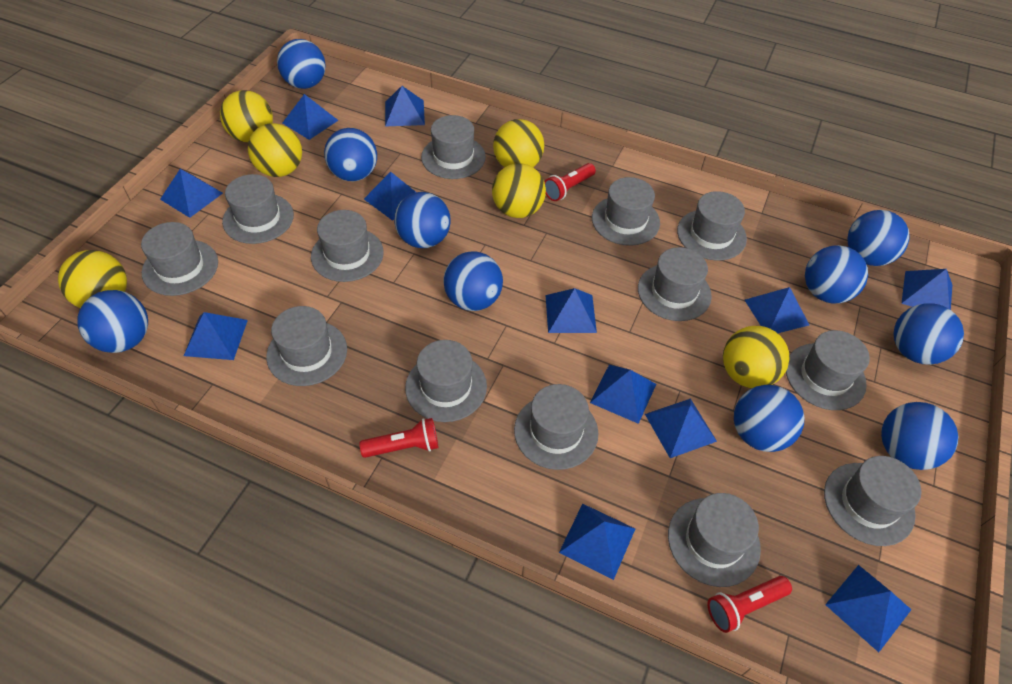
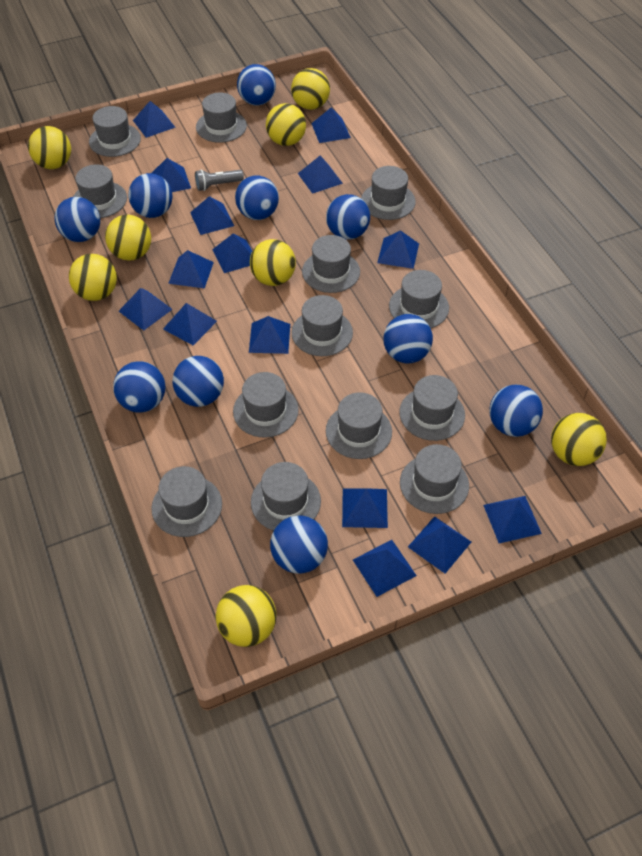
blue pyramid: [160,169,223,218] [184,312,248,360] [283,94,339,140] [364,172,416,221] [385,86,425,127] [545,288,597,333] [559,504,635,580] [590,365,656,424] [645,398,717,458] [745,287,809,333] [825,565,911,652] [901,269,952,310] = 12 -> [119,288,173,331] [133,101,176,138] [152,158,191,192] [163,303,217,345] [168,250,214,288] [190,196,234,235] [212,234,252,273] [249,316,290,354] [298,156,343,194] [311,108,351,143] [342,488,388,528] [353,540,417,597] [377,230,419,269] [408,516,471,573] [483,496,542,543] = 15
grey flashlight: none = 0 -> [195,170,244,191] = 1
red flashlight: [359,418,439,458] [544,163,596,201] [707,576,792,633] = 3 -> none = 0
yellow ball: [58,250,127,308] [220,90,273,142] [248,123,302,177] [492,163,546,218] [493,119,544,167] [723,326,789,388] = 6 -> [28,126,71,169] [69,254,117,301] [105,215,151,261] [216,585,276,647] [250,239,296,286] [266,103,306,146] [291,68,330,110] [551,413,607,466] = 8

